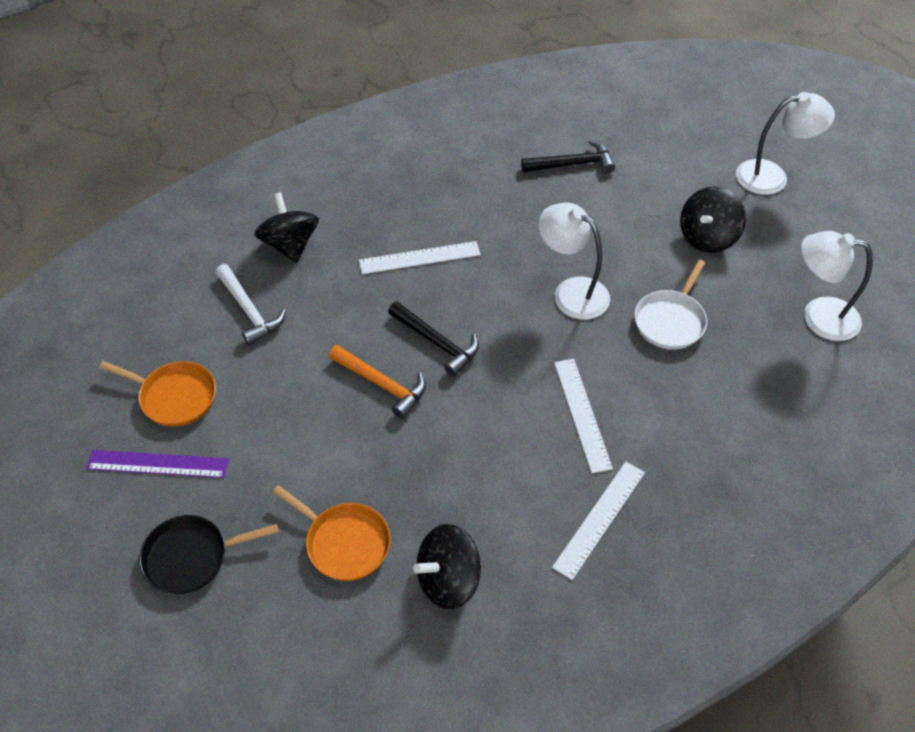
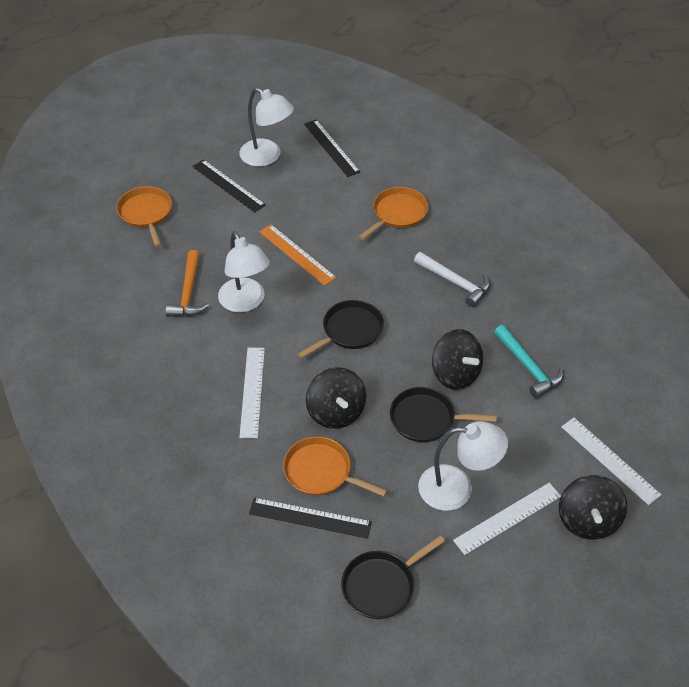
black hammer: [388,301,479,377] [521,139,615,174] = 2 -> none = 0
black pan: [139,515,279,594] = 1 -> [298,300,384,358] [341,535,445,619] [390,387,497,442] = 3
black ruler: none = 0 -> [192,159,266,213] [249,497,372,539] [304,119,360,177] = 3
orange pan: [99,361,216,427] [273,485,391,581] = 2 -> [116,186,172,247] [283,436,387,496] [359,187,428,240] = 3
orange ruler: none = 0 -> [259,224,337,286] = 1
purple ruler: [86,450,229,478] = 1 -> none = 0
turquoise hammer: none = 0 -> [494,325,564,398] = 1
white pan: [634,260,707,350] = 1 -> none = 0

